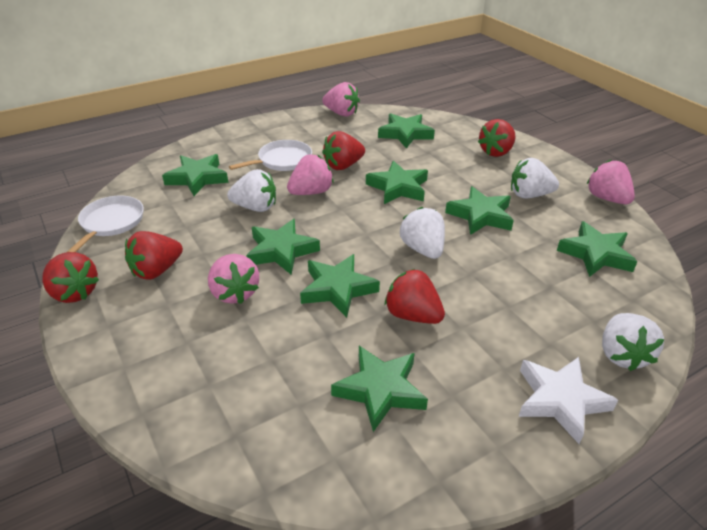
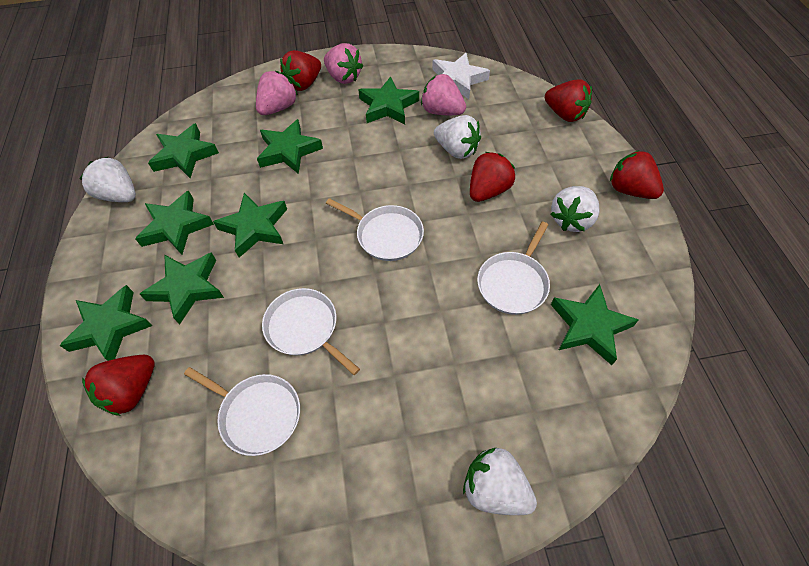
pink strawberry: [208,254,259,304] [287,155,333,195] [322,82,360,117] [587,160,635,204] = 4 -> [256,71,298,115] [324,43,363,84] [421,74,466,115] = 3
white pan: [67,196,144,252] [229,140,312,171] = 2 -> [184,367,300,456] [262,288,360,375] [326,198,424,261] [477,221,550,315] = 4

